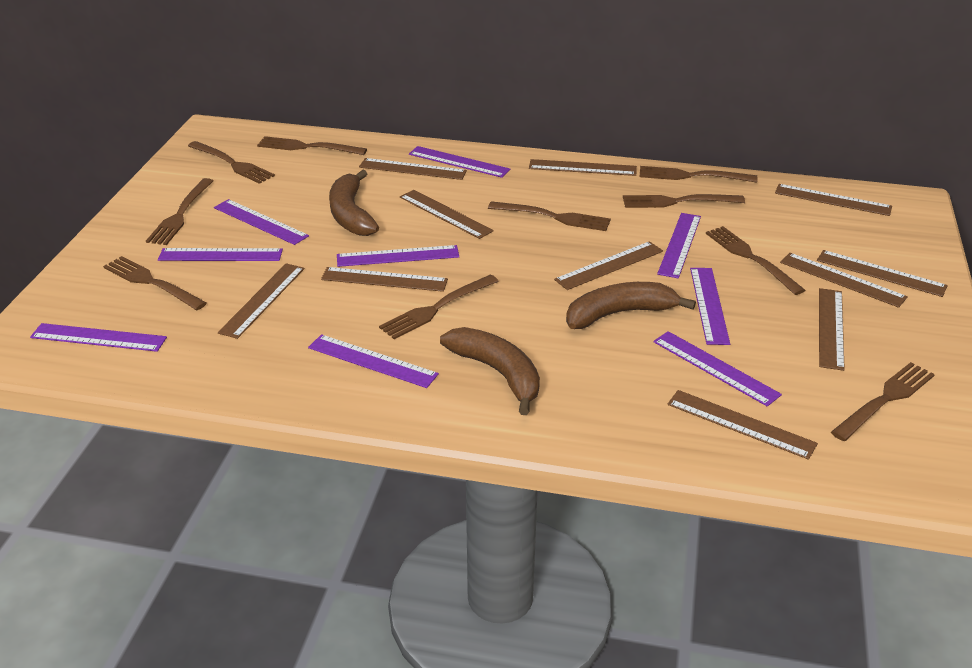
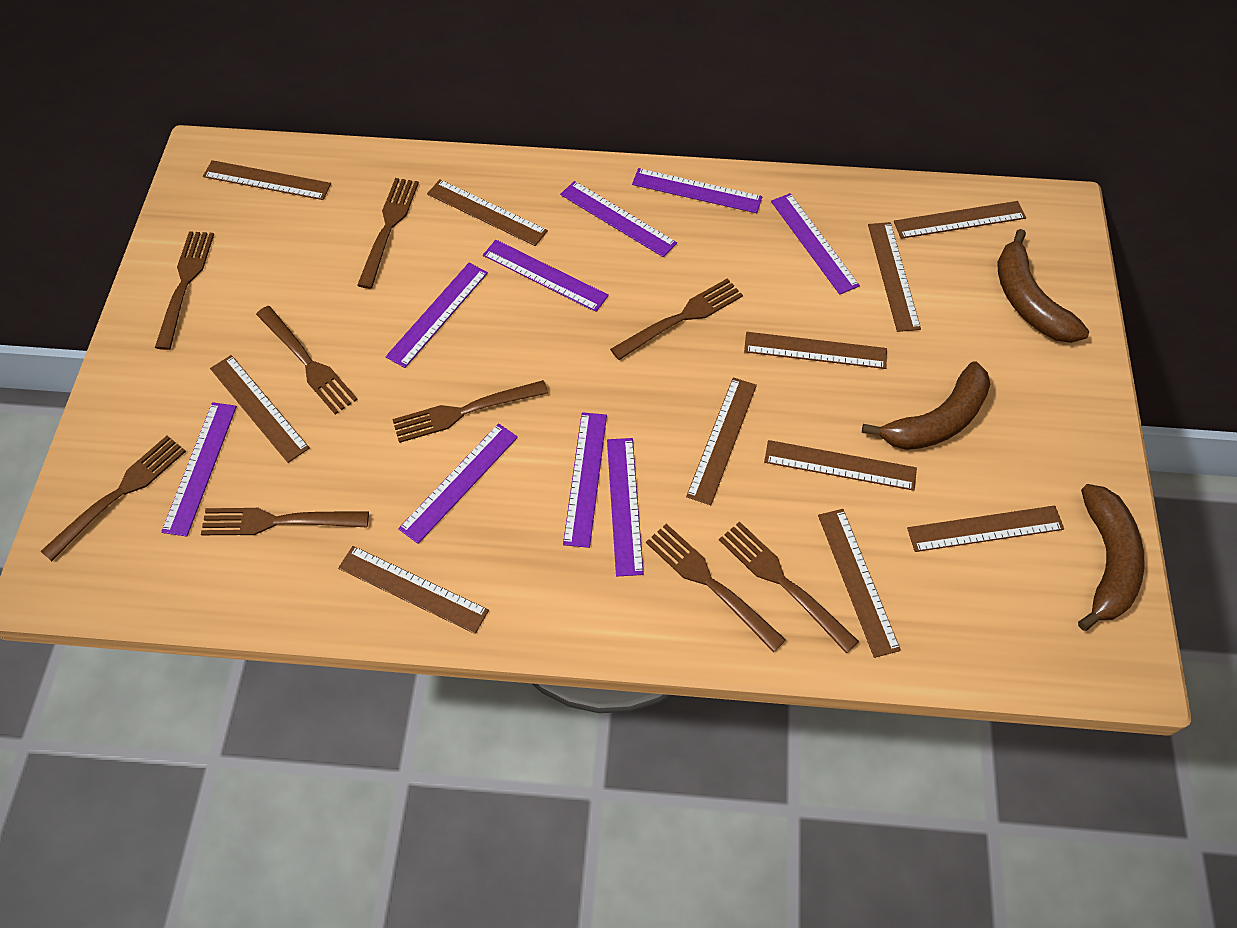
brown fork: [103,256,207,310] [146,178,213,245] [188,141,275,184] [257,136,367,155] [379,275,499,339] [488,201,611,231] [623,194,745,208] [640,166,758,183] [706,226,805,295] [831,362,935,441] = 10 -> [41,436,186,561] [155,231,214,350] [201,508,369,535] [256,306,358,414] [357,178,419,289] [392,380,548,443] [610,278,743,360] [646,524,786,652] [719,521,859,654] = 9

